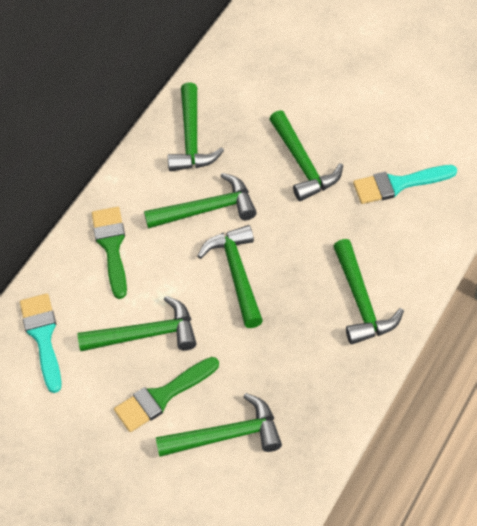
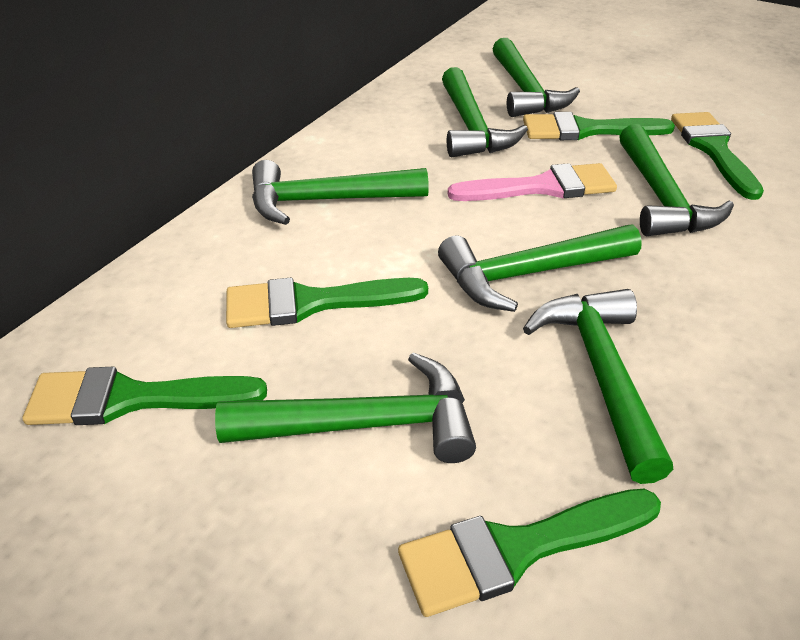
green brush: [92,207,127,299] [114,357,219,432] = 2 -> [23,367,267,425] [226,278,428,328] [398,489,661,617] [523,112,675,140] [671,112,764,200] = 5
pink brush: none = 0 -> [448,163,617,201] = 1
turquoise brush: [20,293,62,393] [353,165,457,204] = 2 -> none = 0

